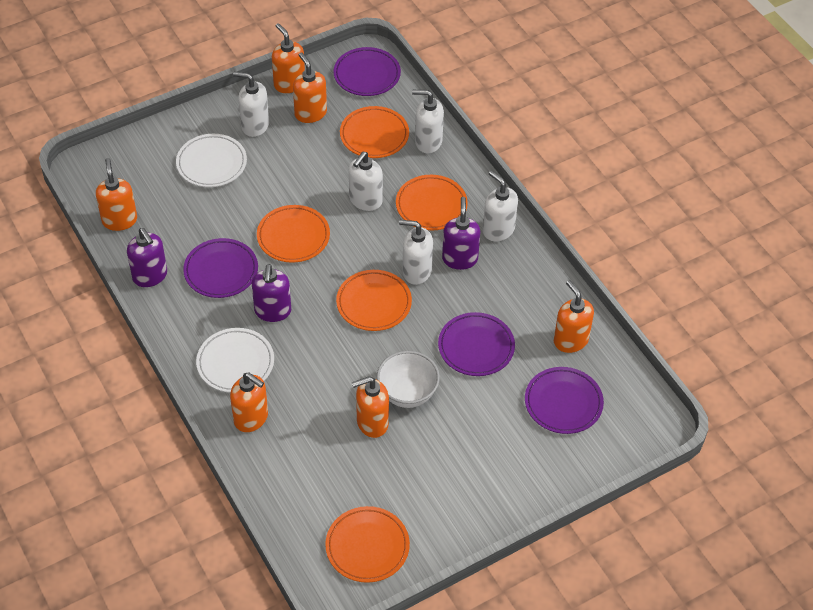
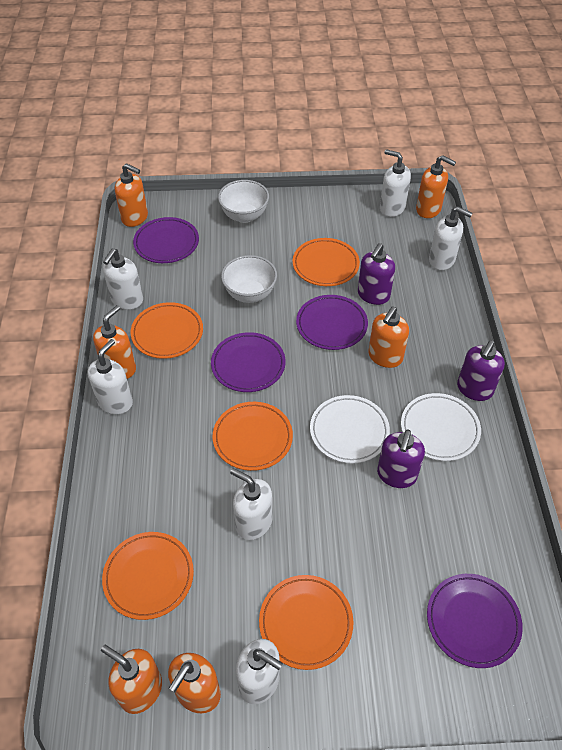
white bowl: [377,351,440,408] = 1 -> [218,180,269,223] [221,255,277,303] = 2
white soap dispenser: [233,72,269,137] [349,152,383,211] [399,220,433,285] [412,90,444,153] [483,171,518,241] = 5 -> [88,339,133,414] [103,248,143,310] [230,468,273,540] [236,639,283,704] [380,149,411,217] [429,206,473,270] = 6

